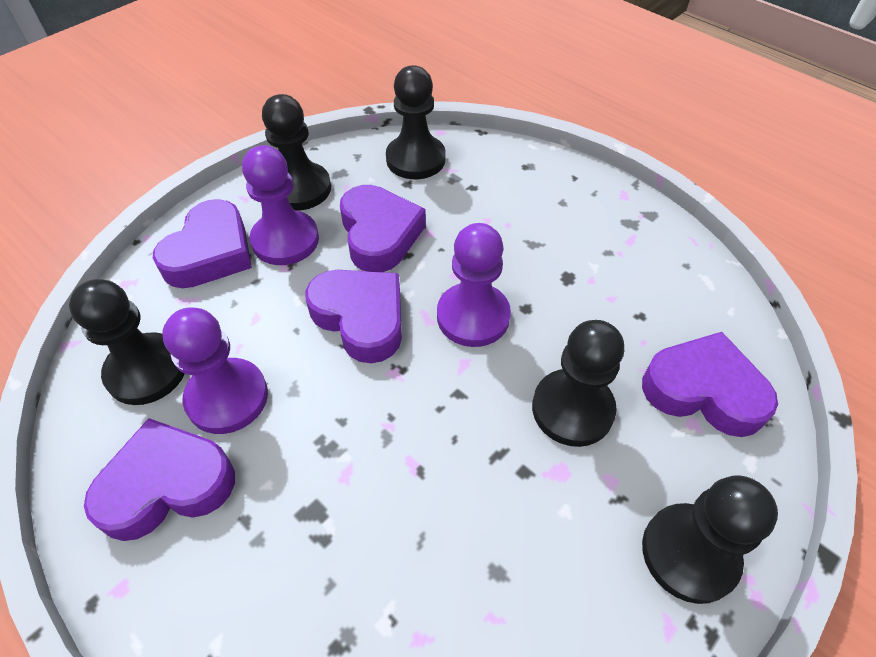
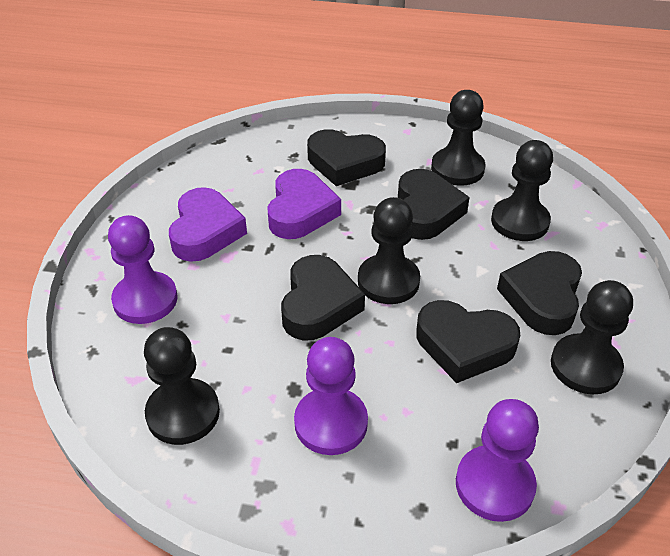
black heart: none = 0 -> [281,255,365,341] [307,129,386,186] [398,169,470,240] [416,300,520,383] [497,251,582,335] = 5
purple heart: [84,418,235,541] [153,199,252,288] [305,270,402,363] [340,185,426,272] [642,332,778,437] = 5 -> [169,187,247,262] [268,169,341,239] = 2

